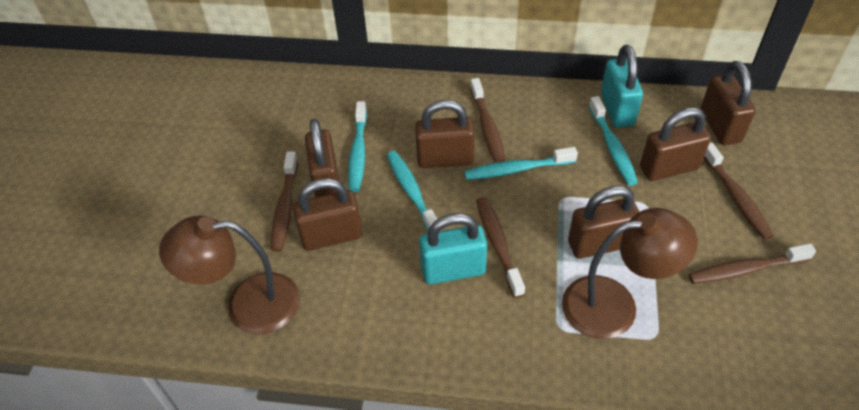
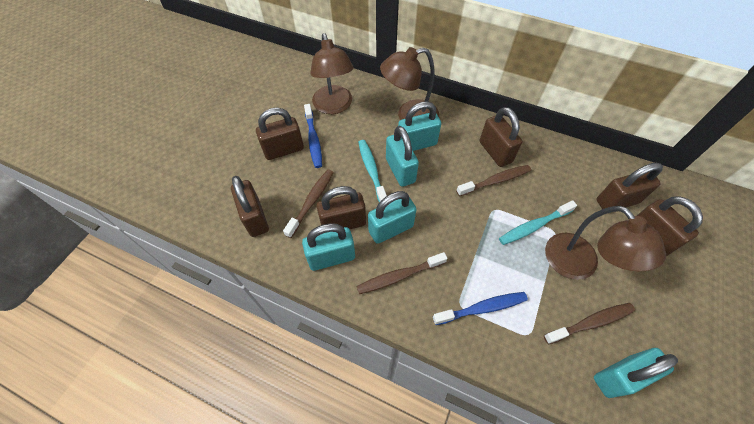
blue toothbrush: none = 0 -> [304,104,322,168] [433,292,528,325] = 2
brown lamp: [159,215,300,334] [562,208,698,339] = 2 -> [310,33,354,114] [380,47,439,120] [545,206,666,280] = 3
brown toothbrush: [271,152,298,252] [470,78,505,163] [476,197,525,298] [688,243,816,284] [704,142,774,240] = 5 -> [283,169,334,238] [356,252,447,294] [456,165,531,197] [544,303,635,344] = 4
turquoise padlock: [419,213,487,285] [601,45,643,128] = 2 -> [302,223,355,271] [368,191,417,244] [386,126,419,187] [398,101,441,151] [594,348,678,398] = 5
turquoise toothbrush: [348,101,367,192] [387,151,437,231] [464,147,578,180] [589,96,638,186] = 4 -> [358,140,387,203] [499,200,577,245] = 2

